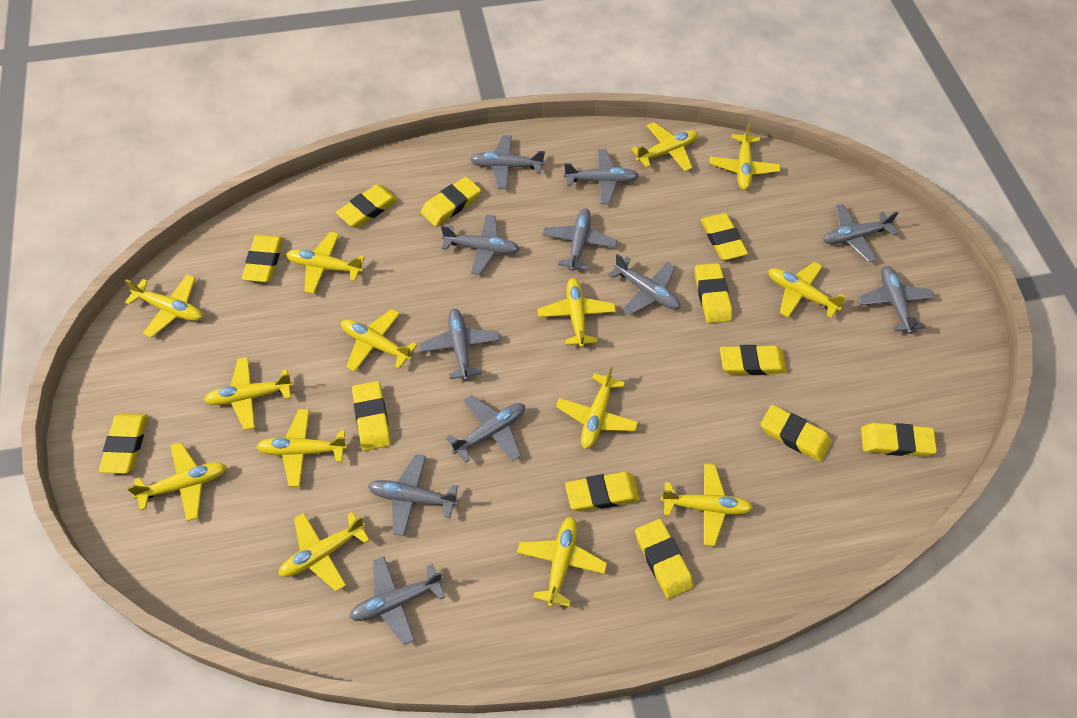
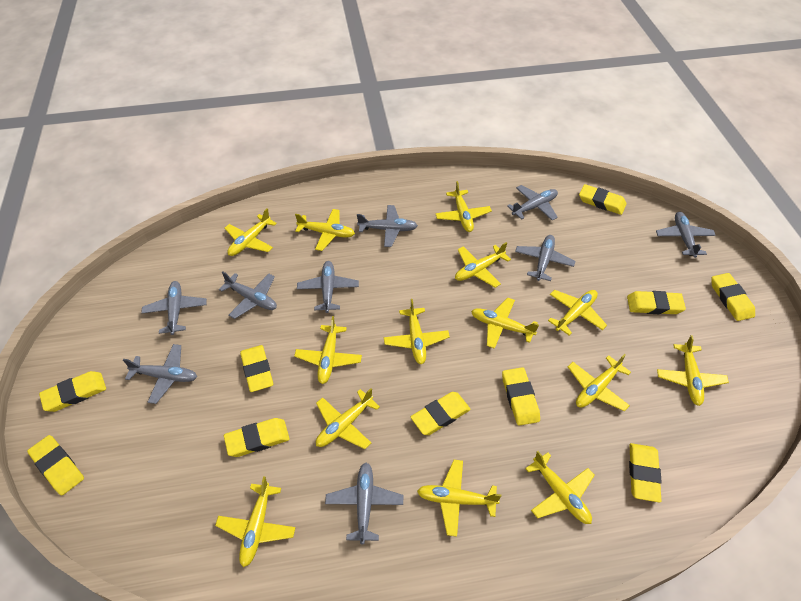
grey plane: [349,557,445,645] [368,454,458,536] [419,309,500,381] [441,214,520,275] [446,395,525,463] [470,135,545,189] [543,209,617,271] [564,149,639,204] [608,254,680,315] [823,204,899,262] [858,266,935,334] = 11 -> [123,344,197,404] [141,281,207,335] [219,271,277,319] [297,261,359,313] [325,463,403,545] [357,205,418,247] [507,185,558,221] [515,235,575,281] [656,212,716,258] = 9
yellow eraser: [99,413,148,474] [242,235,283,282] [336,184,398,228] [352,381,391,451] [421,177,481,226] [565,472,640,512] [635,519,694,599] [695,263,732,323] [700,213,748,260] [720,345,787,375] [761,405,832,462] [861,423,937,457] = 12 -> [27,435,84,496] [39,371,106,412] [224,418,290,457] [240,345,273,392] [411,392,471,435] [502,367,540,426] [579,184,626,215] [627,291,686,314] [629,443,662,503] [711,273,755,321] = 10

